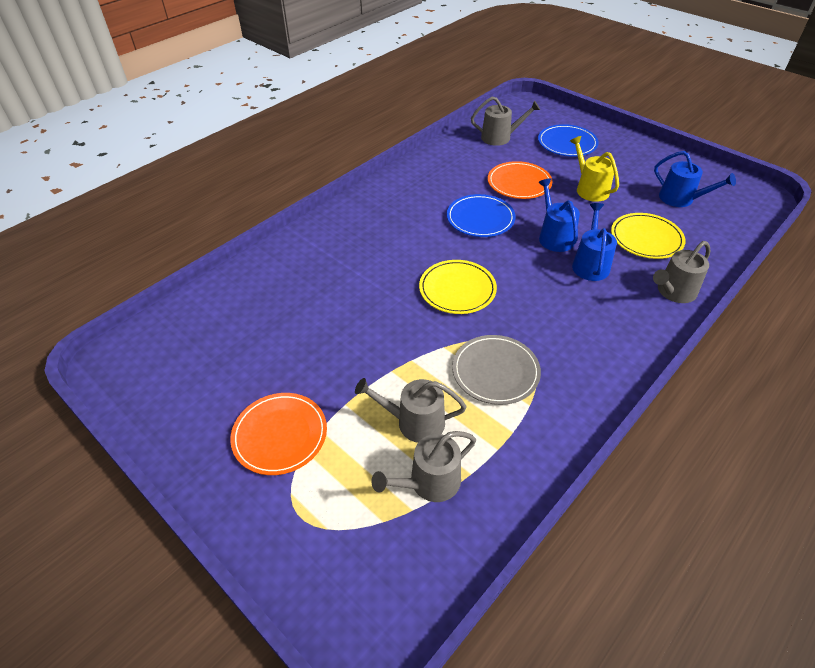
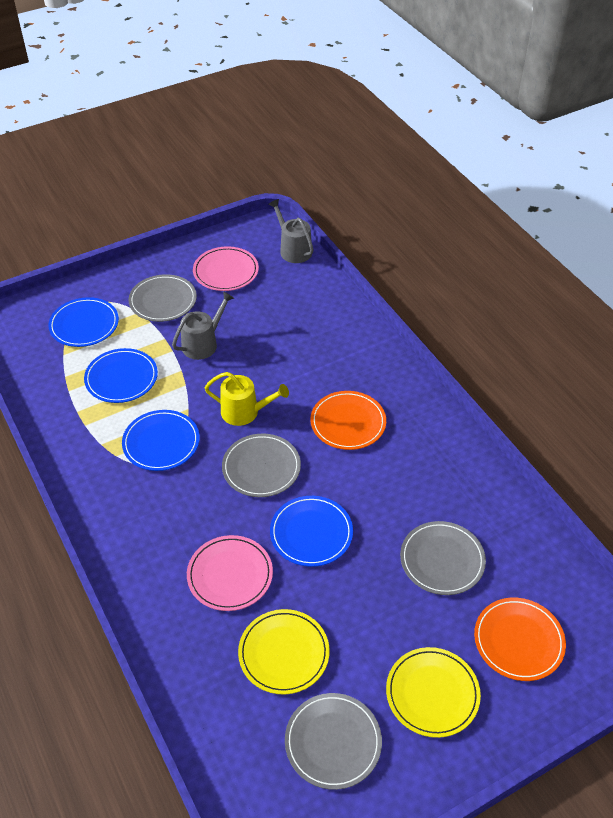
blue plate: [447,194,516,237] [538,124,598,157] = 2 -> [48,297,119,347] [84,348,158,403] [122,410,200,471] [270,496,353,567] = 4
blue watering can: [538,178,580,252] [572,203,617,281] [654,151,736,207] = 3 -> none = 0
grey plate: [452,335,541,405] = 1 -> [129,274,197,322] [222,434,301,497] [285,693,382,790] [400,521,486,595] = 4
grey watering can: [355,378,466,443] [371,431,476,502] [471,97,540,146] [653,241,711,303] = 4 -> [172,291,234,360] [269,199,314,263] = 2
pink plate: none = 0 -> [187,535,273,611] [193,246,259,291] = 2

